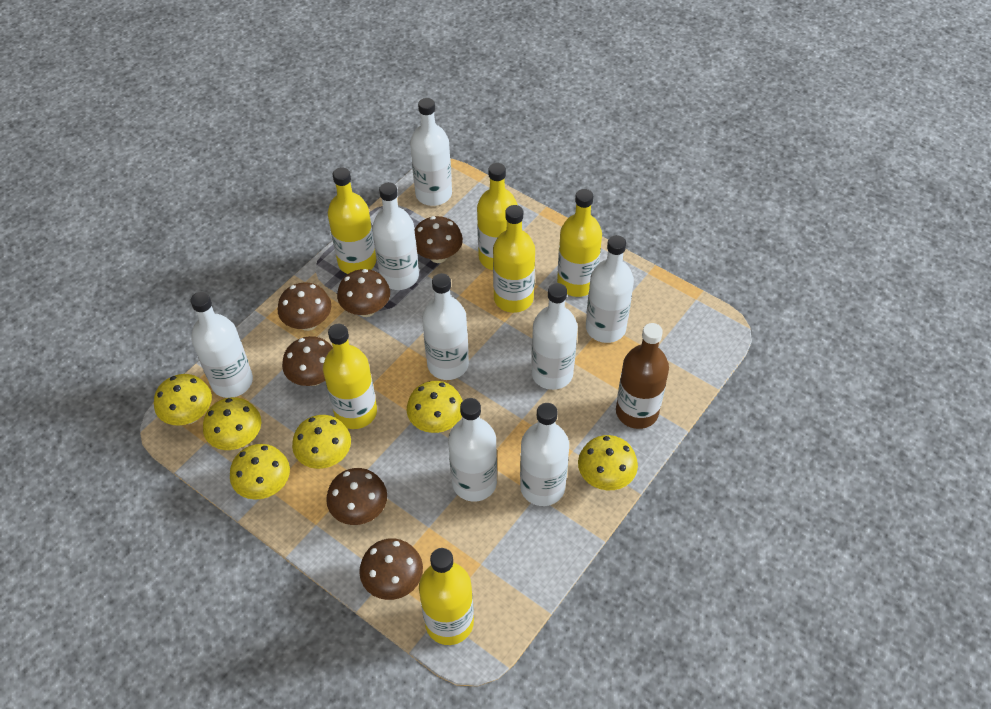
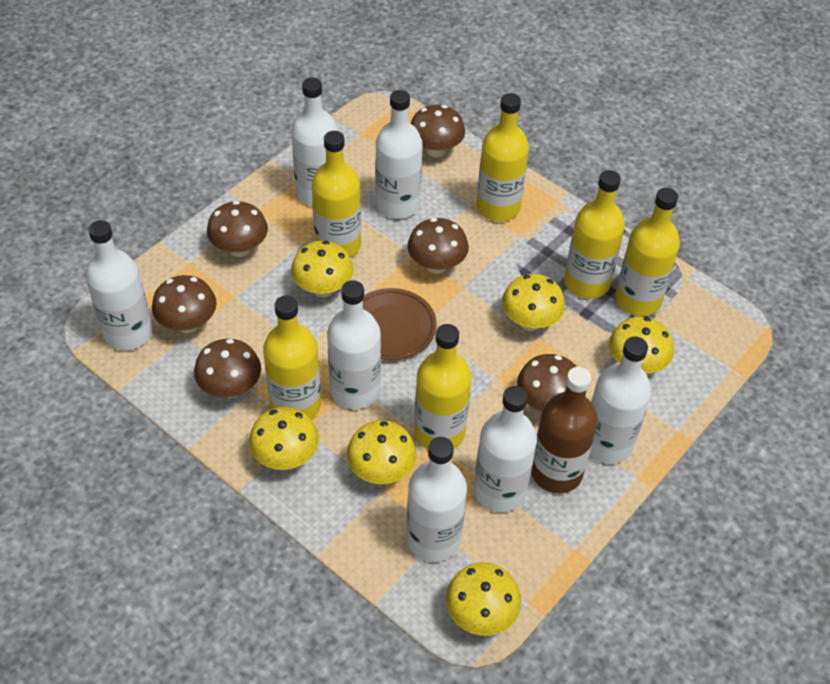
brown plate: none = 0 -> [363,288,437,360] = 1
white bottle: [190,292,253,398] [372,182,419,290] [410,98,452,206] [422,273,469,380] [448,398,497,502] [520,403,569,506] [531,283,578,390] [586,235,634,343] = 8 -> [86,220,153,350] [291,78,338,206] [327,280,381,409] [375,90,423,219] [407,437,467,562] [474,386,537,513] [589,337,651,464] = 7

